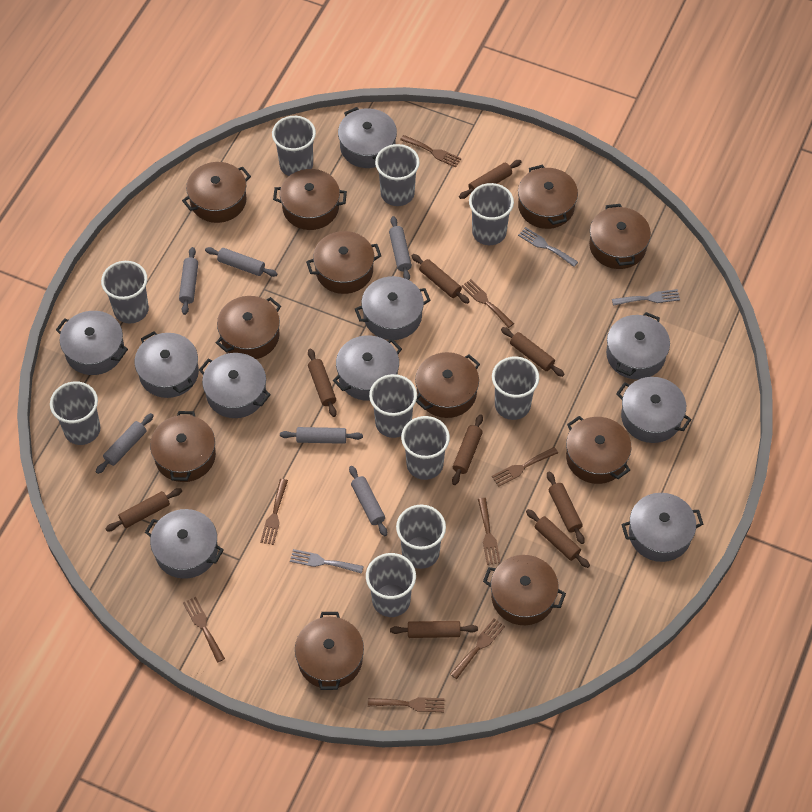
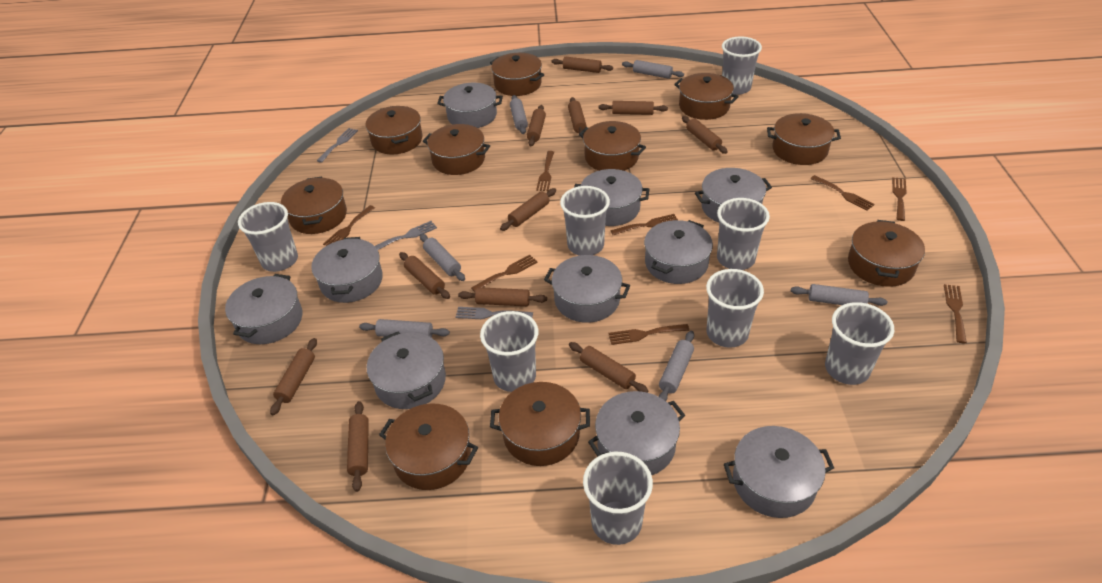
brown pot: [150,411,216,482] [182,162,251,223] [216,296,281,359] [273,169,347,230] [295,612,364,690] [306,231,381,294] [415,352,480,418] [483,555,566,625] [518,165,578,229] [566,416,631,484] [589,204,651,269] = 11 -> [281,176,347,234] [365,106,422,154] [379,404,478,490] [423,124,490,175] [490,53,544,96] [490,382,590,466] [579,121,646,171] [674,73,739,120] [767,113,841,165] [848,220,925,287] = 10
brown rolling pin: [105,488,182,531] [308,348,337,417] [390,621,478,638] [412,254,470,304] [452,414,483,485] [459,160,522,199] [501,327,564,377] [526,509,590,568] [547,471,585,544] = 9 -> [270,338,317,415] [347,401,369,492] [399,252,450,299] [458,287,547,306] [500,188,556,231] [527,105,546,146] [551,57,613,73] [568,97,587,135] [569,342,648,393] [598,101,668,115] [682,116,728,154] = 11
grey cup: [50,381,101,445] [101,261,149,324] [272,116,316,176] [366,553,416,617] [369,374,417,438] [375,144,420,206] [396,505,446,569] [401,416,450,480] [469,183,514,245] [492,357,539,420] = 10 -> [238,202,298,272] [480,311,538,392] [560,186,610,256] [583,452,653,545] [706,269,764,348] [717,198,770,270] [722,36,762,95] [825,302,894,385] = 8

